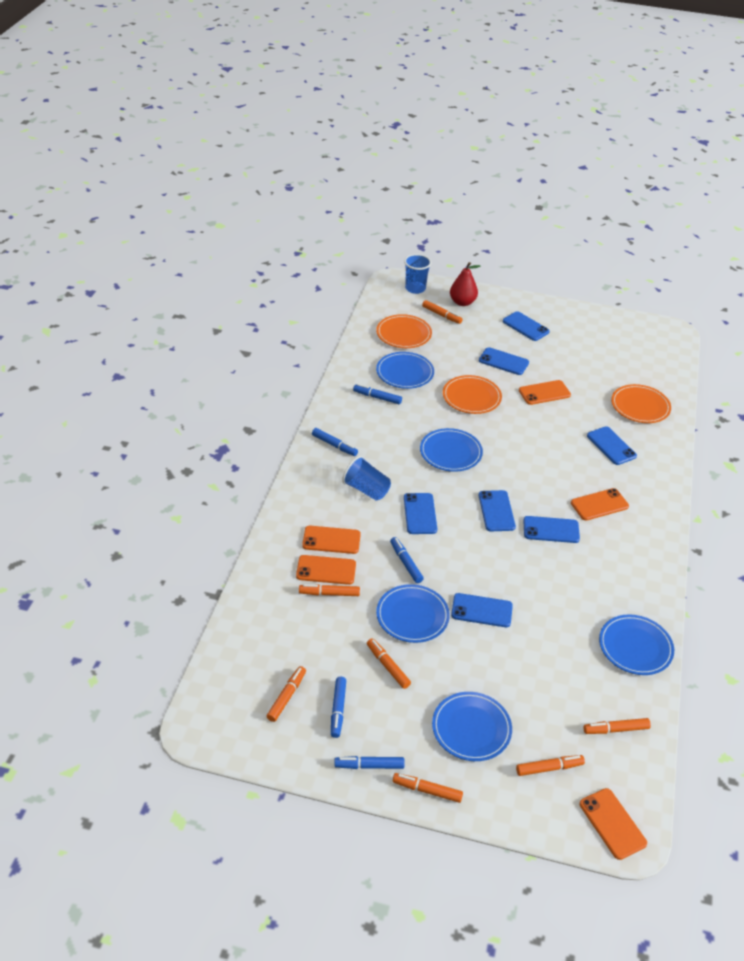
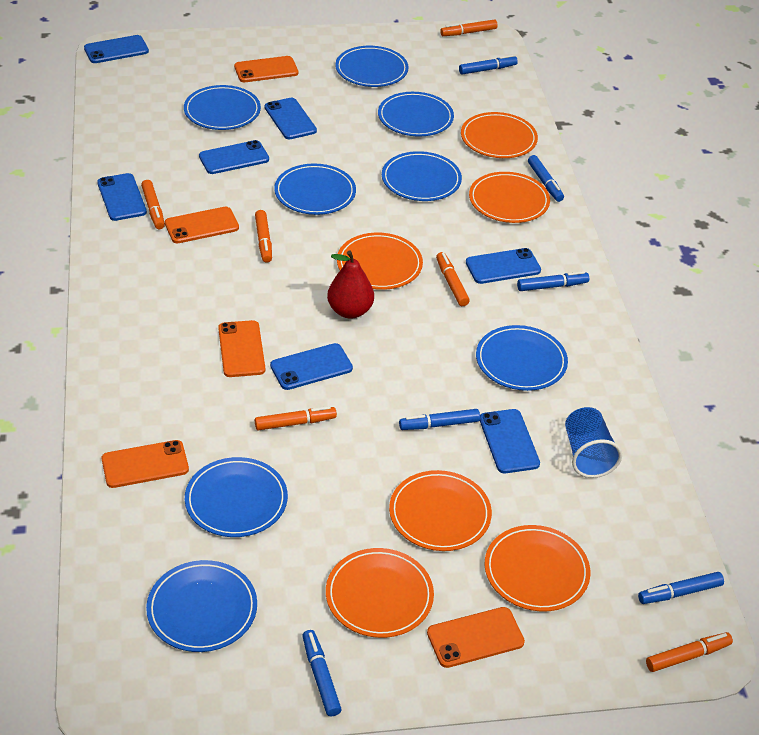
blue cup: [342,456,391,501] [404,254,431,294] = 2 -> [565,407,622,478] = 1
blue marker: [312,428,358,456] [331,677,346,738] [334,756,405,769] [353,384,402,404] [390,537,424,583] = 5 -> [303,630,342,716] [399,409,480,430] [459,55,518,74] [517,271,589,291] [528,155,564,202] [638,572,724,604] = 6
blue plate: [376,352,434,389] [376,584,450,643] [420,428,483,472] [432,692,512,761] [599,614,674,675] = 5 -> [146,560,257,652] [184,85,261,130] [185,457,288,537] [274,164,356,215] [335,46,409,87] [378,92,454,137] [382,151,462,201] [476,325,568,391] = 8
orange marker: [267,666,306,722] [299,584,360,596] [367,638,411,689] [393,773,463,803] [422,300,463,324] [516,755,585,776] [583,718,651,734] = 7 -> [141,180,165,229] [255,210,272,263] [255,406,337,430] [436,252,470,306] [440,19,497,36] [646,632,733,672] = 6
orange plate: [376,314,432,348] [443,375,502,414] [611,384,671,423] = 3 -> [326,548,434,638] [337,233,423,290] [389,470,492,551] [461,112,538,158] [469,172,550,223] [485,525,590,612] = 6

